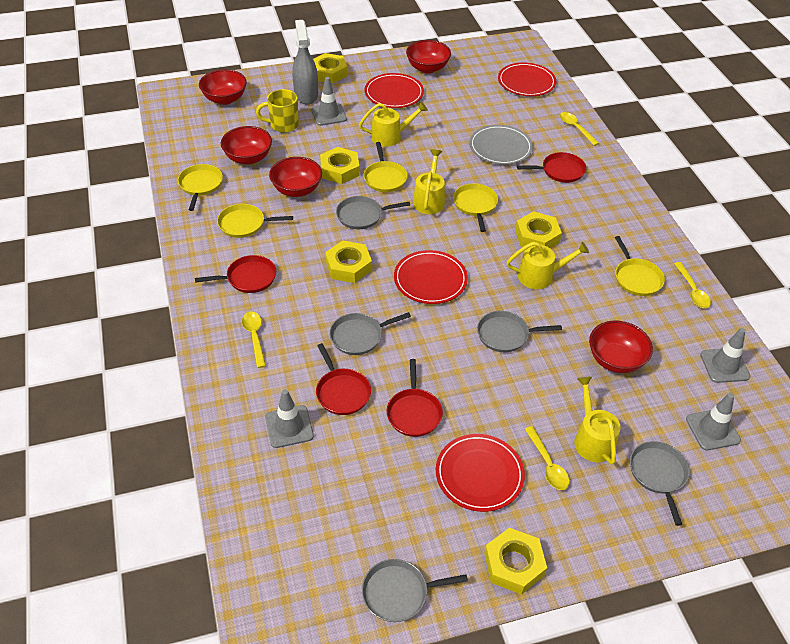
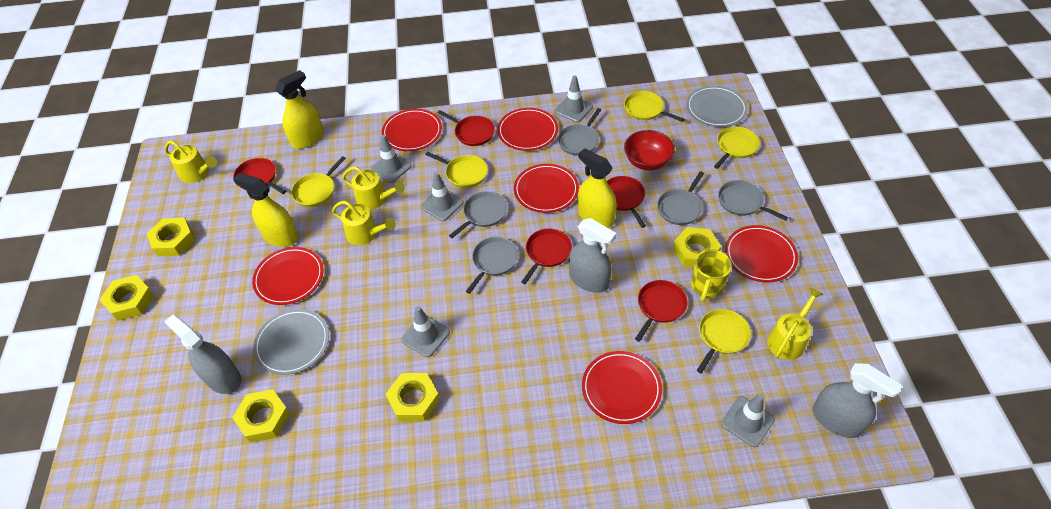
grey plate: [469,125,533,165] = 1 -> [253,309,329,375] [686,86,748,127] = 2
grey spray bottle: [292,20,318,104] = 1 -> [164,314,241,394] [569,218,616,293] [813,363,902,438] = 3
grey traffic cone: [265,389,314,448] [311,77,347,126] [686,393,741,450] [700,328,750,383] = 4 -> [371,135,412,183] [401,306,450,357] [421,172,464,221] [555,75,593,122] [721,394,775,447] = 5
red bowl: [199,69,247,105] [221,126,272,165] [269,157,322,197] [406,40,451,73] [589,321,653,373] = 5 -> [624,130,675,170] = 1
red pan: [195,255,276,293] [316,343,371,415] [386,359,443,437] [517,152,586,183] = 4 -> [233,158,286,194] [437,110,495,146] [521,228,572,284] [607,176,646,228] [635,280,687,342] = 5
red plate: [365,73,424,108] [394,250,468,304] [436,434,525,512] [498,62,556,96] = 4 -> [252,247,323,305] [382,109,442,151] [497,108,558,151] [514,164,579,213] [582,351,662,424] [725,225,798,282] = 6
yellow spoon: [242,312,266,368] [525,426,569,490] [560,112,599,146] [674,262,711,308] = 4 -> none = 0
yellow spray bottle: none = 0 -> [233,173,299,247] [275,70,324,149] [578,148,617,228] = 3

